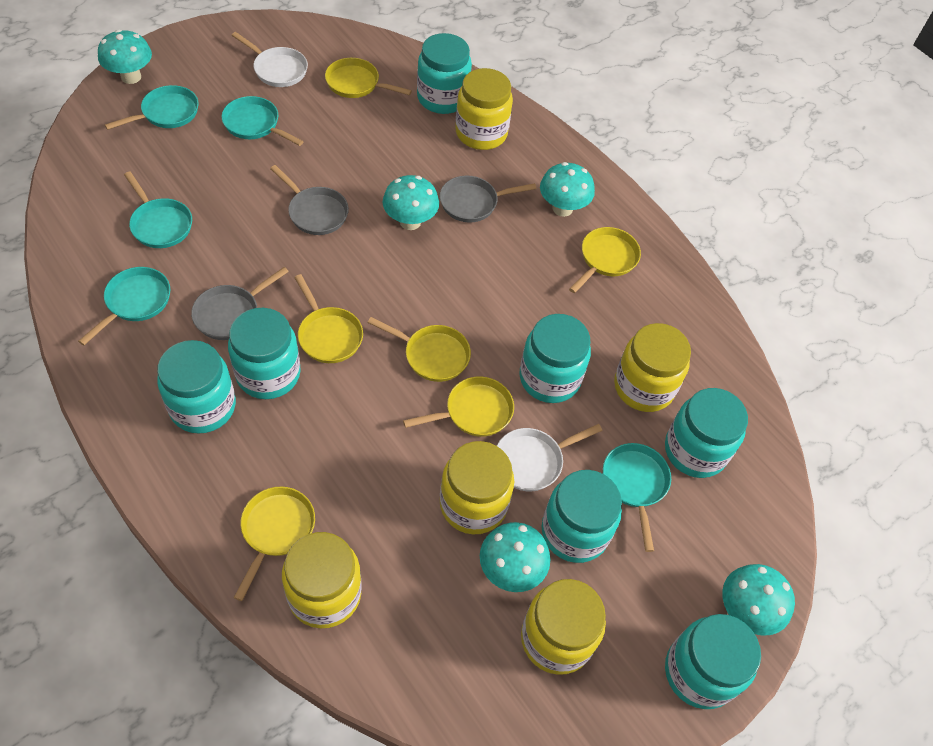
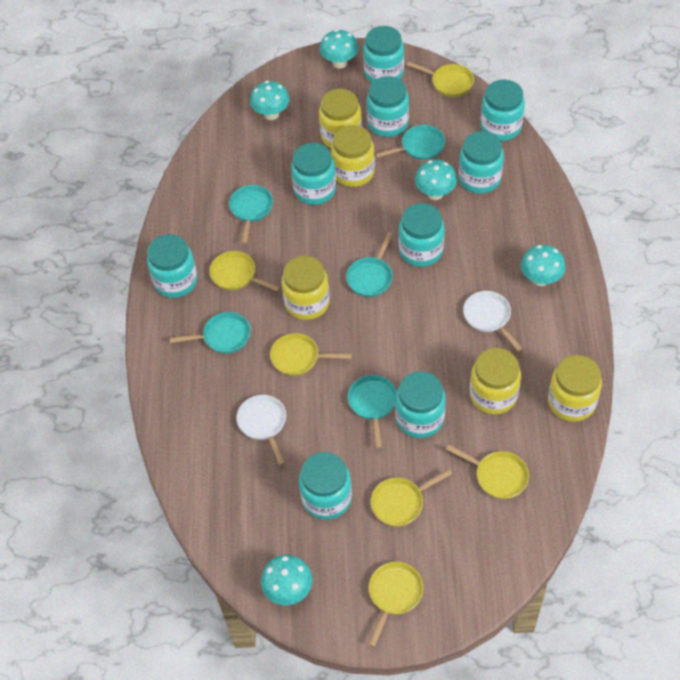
grey pan: [191,267,289,340] [270,165,349,235] [440,176,537,223] = 3 -> none = 0
turquoise jar: [157,340,236,434] [228,308,301,399] [417,33,472,114] [519,314,591,403] [542,470,622,563] [665,388,748,478] [665,614,761,709] = 7 -> [147,234,197,298] [291,143,336,205] [299,452,352,520] [363,26,404,83] [367,76,409,137] [395,372,446,438] [399,203,444,267] [459,131,504,194] [480,80,525,141] = 9

